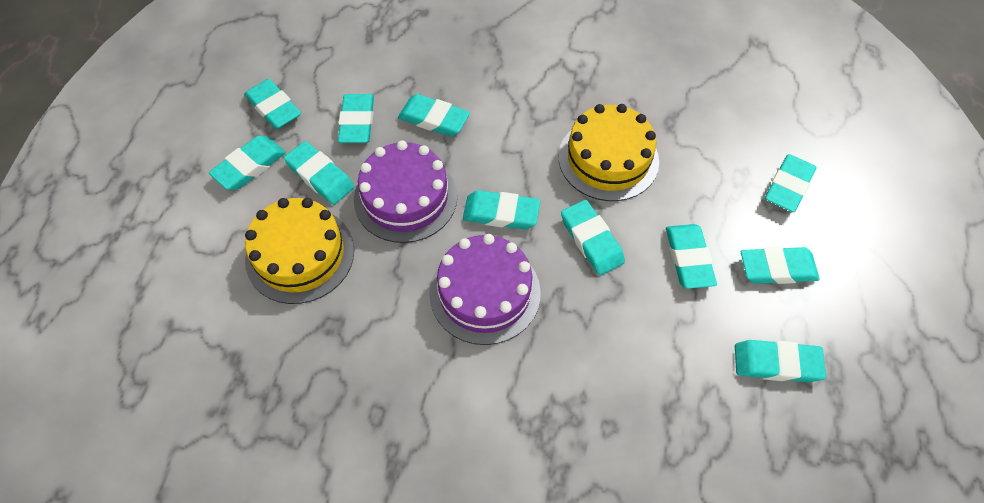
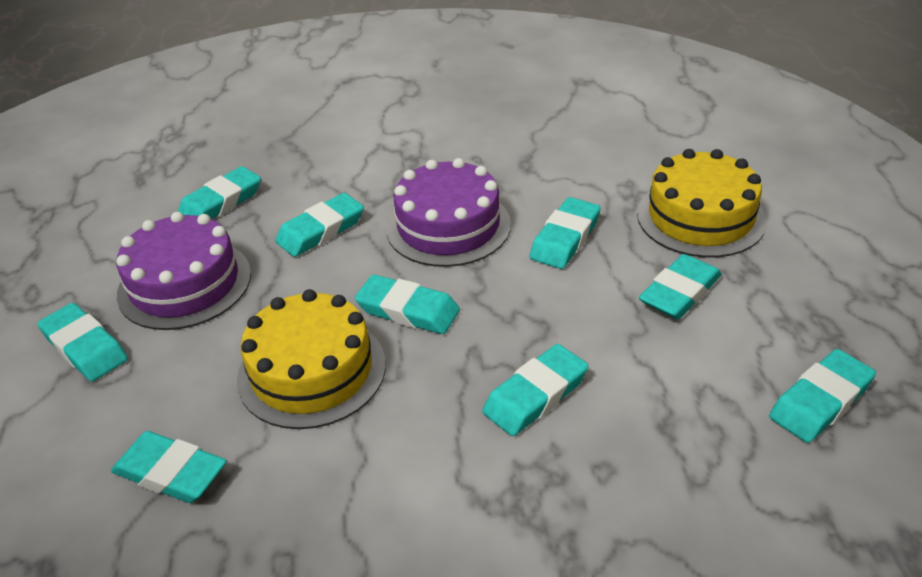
turquoise eraser: [209,136,286,190] [244,79,301,129] [284,141,355,205] [338,94,374,143] [398,94,470,137] [463,190,540,229] [561,200,625,275] [666,224,717,289] [735,340,826,382] [741,247,820,284] [765,154,816,212] = 11 -> [38,303,128,382] [111,431,227,503] [177,166,261,219] [275,193,364,257] [355,275,460,334] [482,344,589,436] [529,197,601,269] [639,254,722,319] [769,349,876,443] = 9

